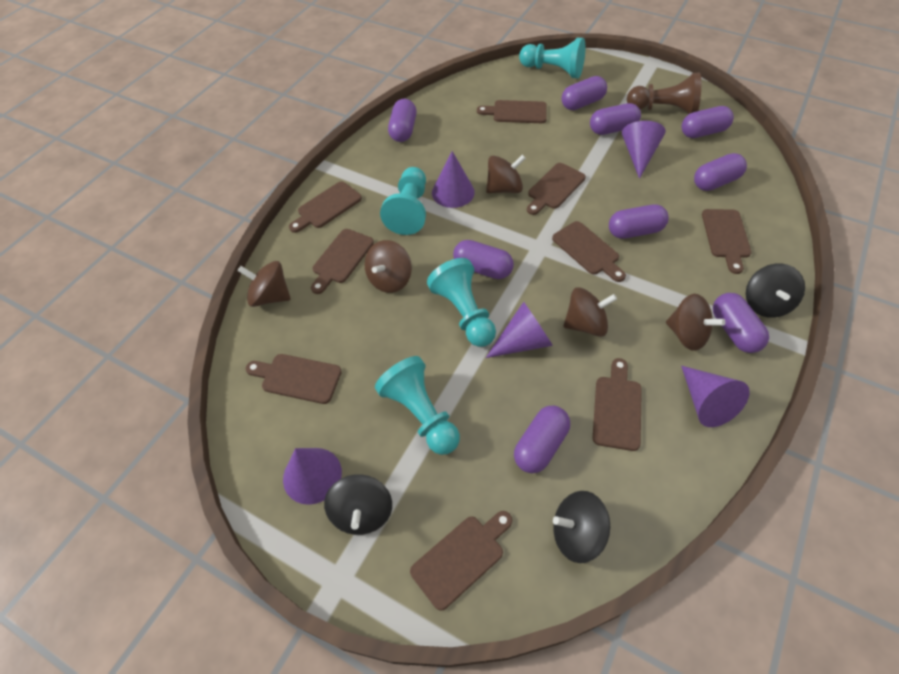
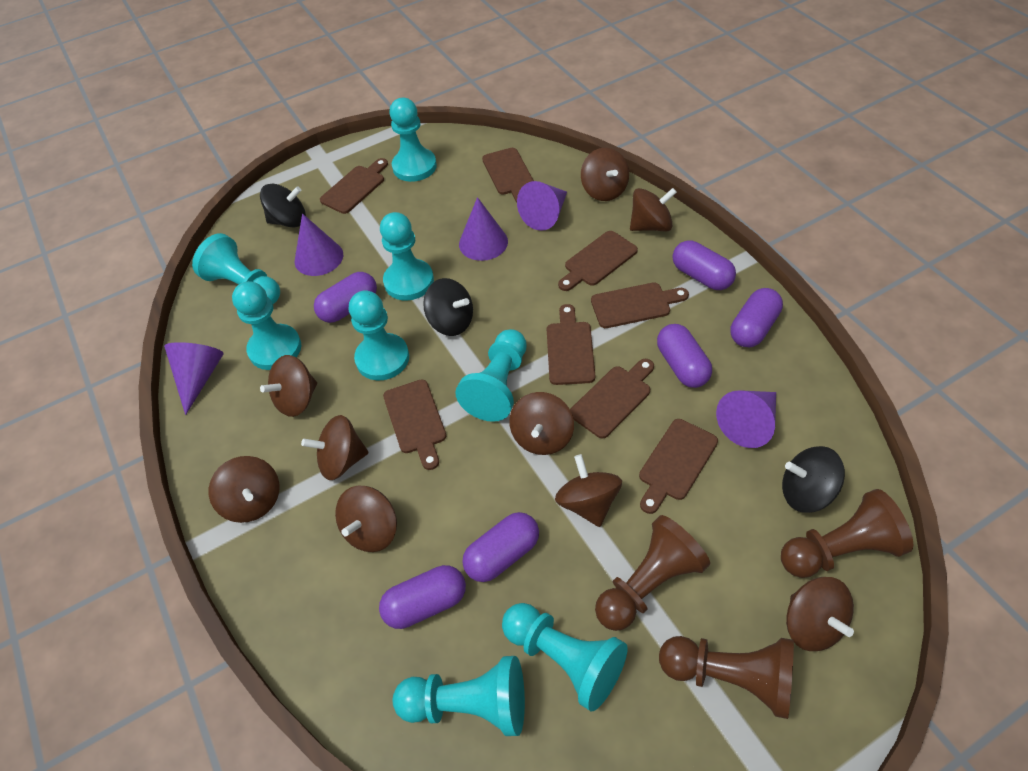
brown cutting board: [245,354,342,404] [289,182,362,233] [311,229,374,294] [410,511,512,611] [477,100,547,123] [527,163,586,215] [552,221,626,282] [593,358,642,451] [702,209,751,274] = 9 -> [320,158,388,214] [383,379,446,470] [482,148,534,202] [547,304,595,385] [558,231,638,291] [570,359,654,438] [591,282,689,328] [639,419,718,514] = 8
brown pawn: [627,73,701,114] = 1 -> [595,515,710,631] [659,636,794,719] [781,489,913,578] = 3
brown spinning top: [238,261,291,307] [365,240,412,293] [486,155,526,193] [563,287,617,337] [666,294,725,351] = 5 -> [209,456,279,523] [260,355,317,417] [301,415,368,480] [335,486,397,552] [509,392,574,455] [555,454,622,527] [581,148,629,201] [630,188,677,231] [786,577,854,651] = 9
purple capsule: [388,99,416,142] [453,240,514,279] [514,406,570,473] [562,76,607,110] [590,103,641,135] [609,204,669,239] [682,106,734,138] [694,153,747,191] [713,293,769,353] = 9 -> [314,272,377,323] [379,565,466,629] [462,512,539,582] [657,324,712,388] [673,240,736,290] [731,288,783,347] = 6
turquoise pawn: [375,356,460,455] [380,167,426,235] [427,258,496,347] [519,38,585,78] = 4 -> [192,233,280,304] [232,281,301,370] [349,290,409,380] [380,212,434,301] [389,98,437,182] [393,656,525,736] [455,329,527,422] [502,603,628,712] = 8

